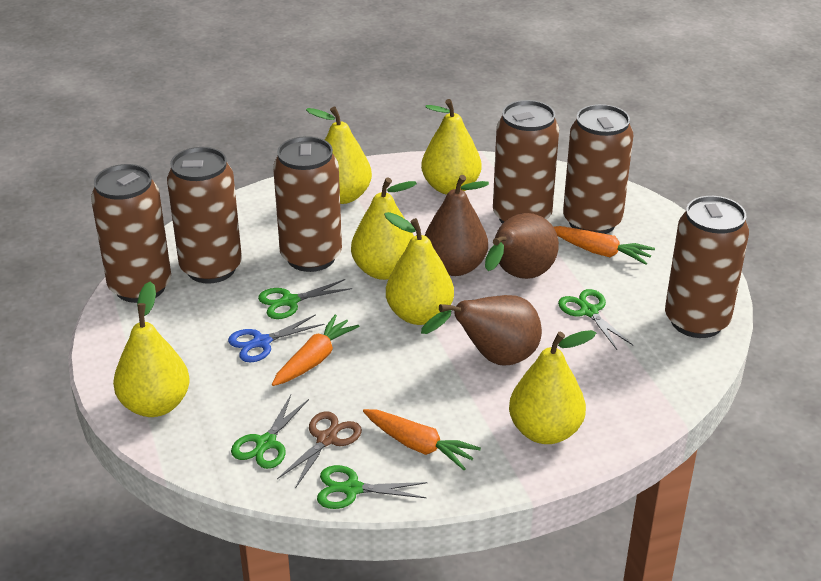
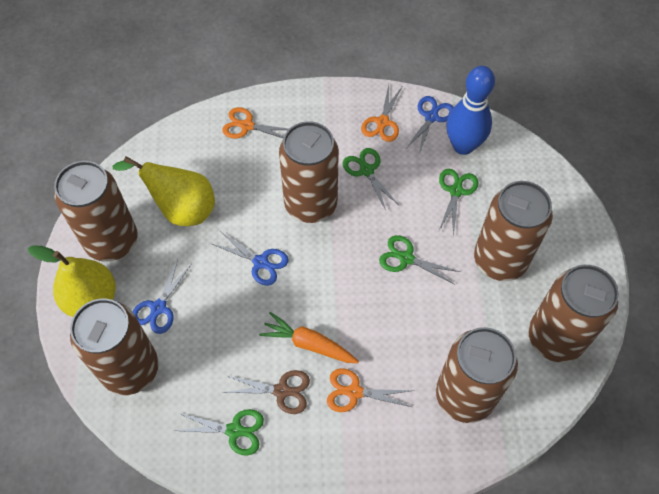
blue bowling pin: none = 0 -> [446,66,495,155] = 1
blue scissors: [228,314,325,362] = 1 -> [133,259,192,334] [212,231,289,286] [405,96,454,154] = 3
brown pear: [421,295,542,365] [425,175,489,276] [485,213,559,279] = 3 -> none = 0
orange carrot: [272,315,360,386] [363,409,481,470] [554,226,655,265] = 3 -> [259,312,359,363] = 1
orange scissors: none = 0 -> [222,107,289,138] [327,368,414,412] [361,85,402,142] = 3
yellow pear: [113,281,190,417] [306,107,372,204] [351,178,417,280] [384,212,454,325] [421,99,481,195] [509,330,596,444] = 6 -> [28,245,116,317] [113,156,215,226] = 2

